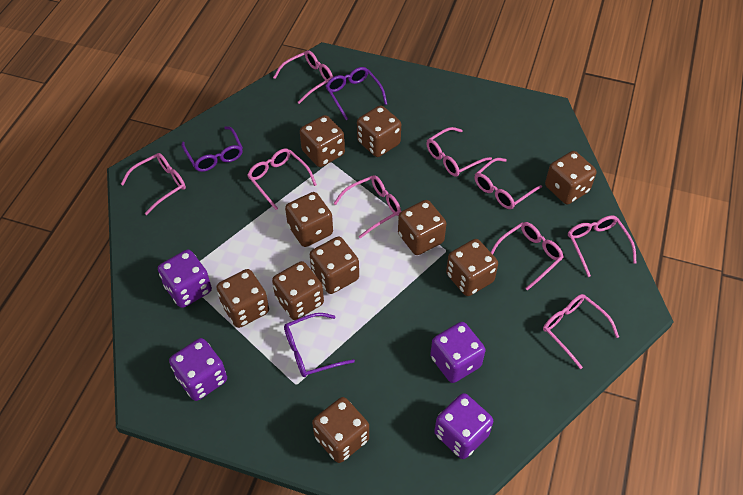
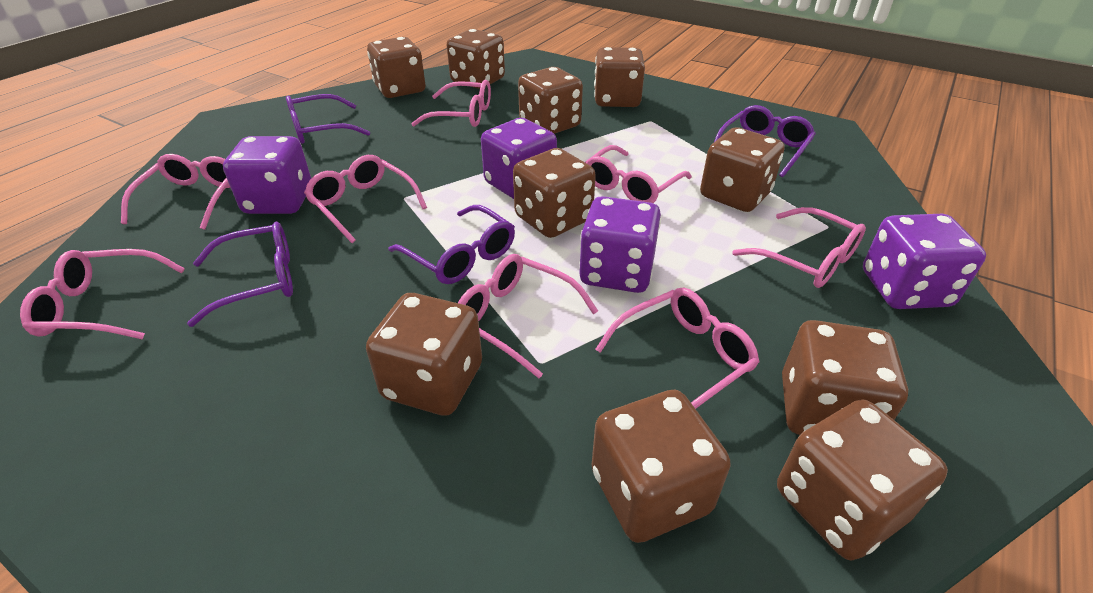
pink glasses: [121,153,186,215] [247,148,317,210] [273,50,333,104] [334,175,401,238] [426,127,492,177] [475,158,542,209] [491,222,564,291] [543,294,619,369] [568,215,637,277] = 9 -> [20,249,185,339] [121,154,230,230] [304,155,427,243] [411,80,491,127] [458,254,598,378] [585,145,692,203] [595,287,759,409] [732,207,866,288] = 8
purple glasses: [181,126,243,172] [284,313,355,377] [326,67,387,120] = 3 -> [187,222,293,327] [286,94,370,144] [388,205,515,284] [714,105,816,177] = 4

